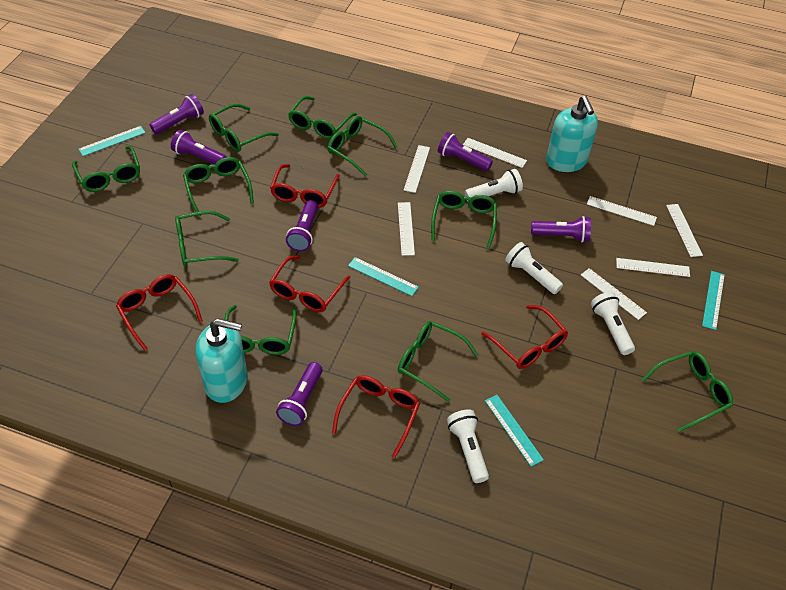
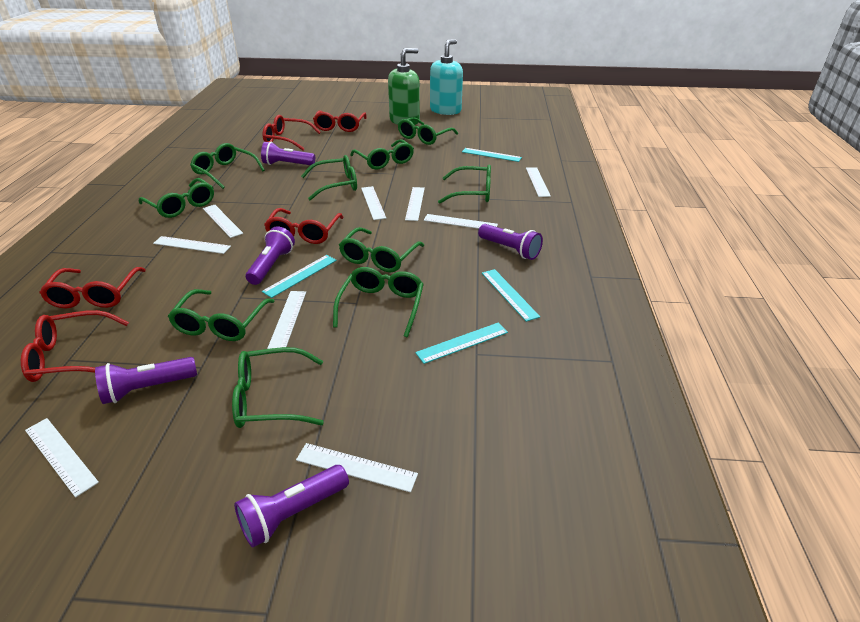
green soap dispenser: none = 0 -> [388,48,420,125] = 1
purple flashlight: [150,94,204,134] [171,130,226,164] [276,362,323,426] [286,200,318,251] [438,132,493,171] [531,216,591,242] = 6 -> [95,357,197,404] [234,465,349,548] [246,226,295,285] [261,142,315,165] [478,224,543,260] = 5
turquoise soap dispenser: [196,318,248,403] [546,96,598,172] = 2 -> [430,39,463,115] = 1
white flashlight: [447,409,489,483] [465,169,523,201] [505,242,563,294] [591,292,635,355] = 4 -> none = 0
white ruler: [398,202,415,256] [404,145,430,193] [463,138,527,168] [581,268,647,320] [587,196,657,226] [616,258,690,277] [666,204,703,257] = 7 -> [25,418,99,497] [153,236,231,254] [203,205,243,238] [267,291,306,349] [296,443,418,492] [361,186,386,220] [405,187,425,221] [424,214,498,229] [526,167,551,197] = 9

